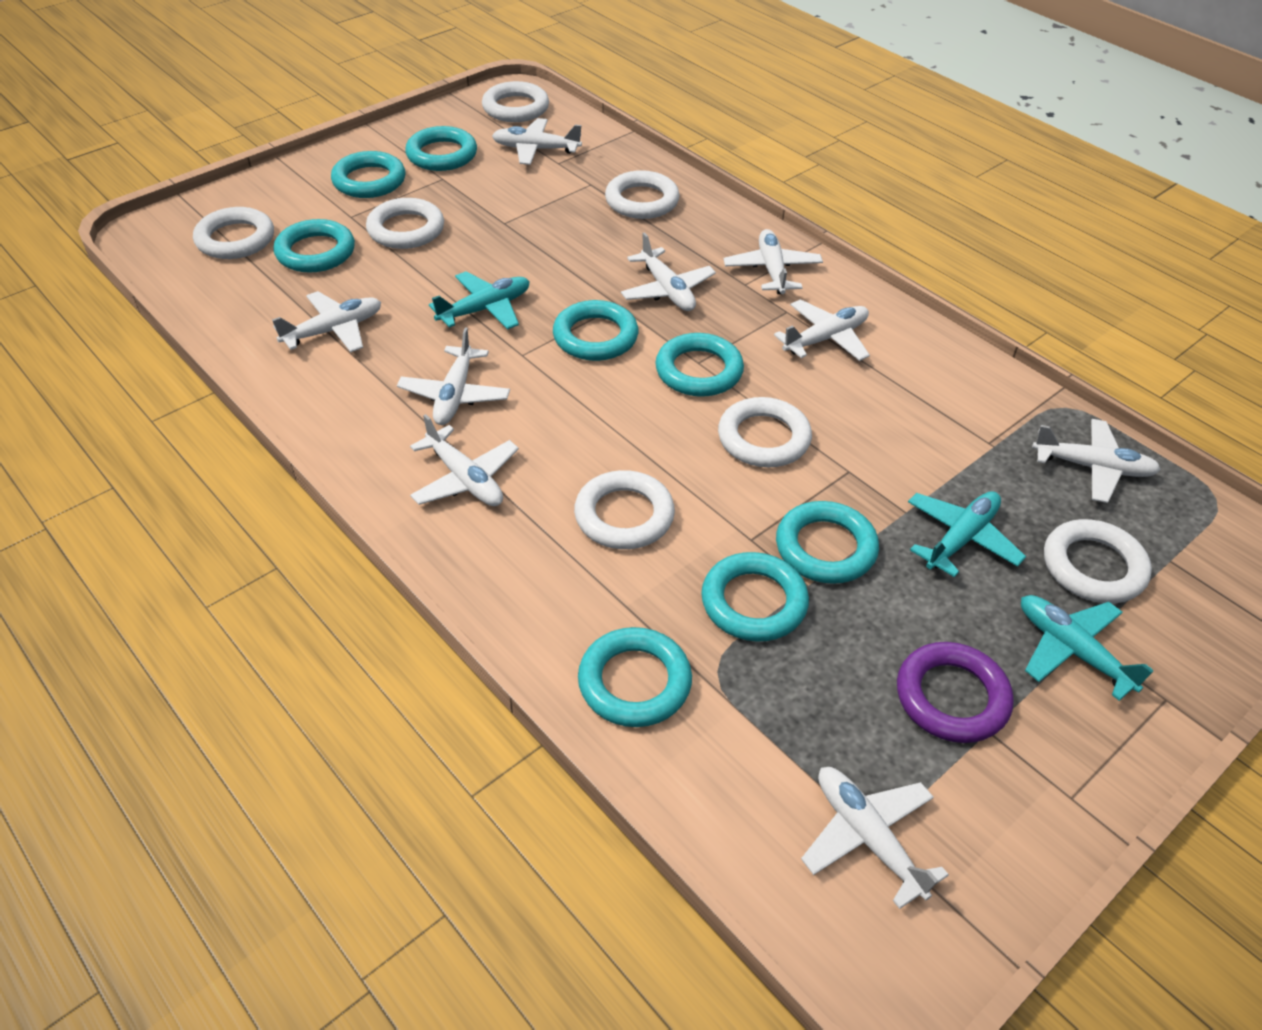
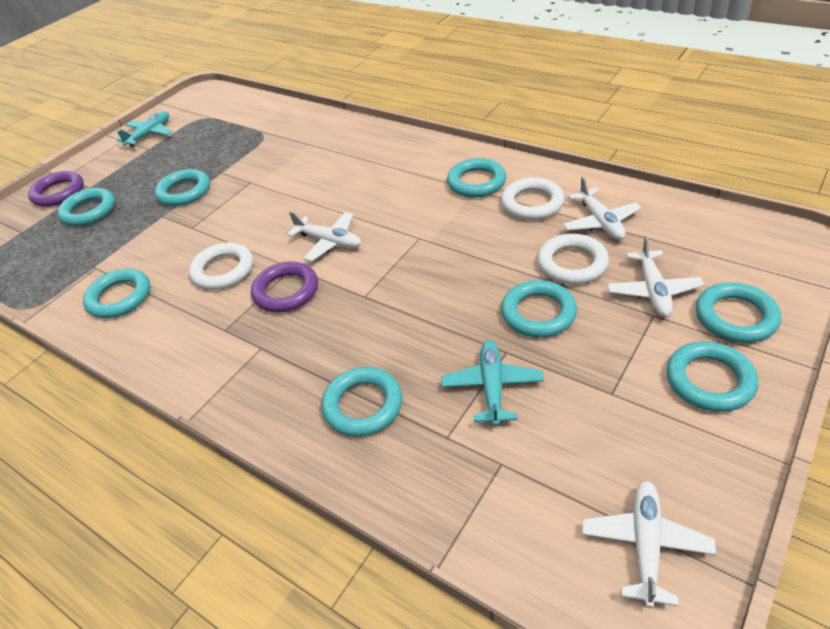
purple ring: [897,642,1014,743] = 1 -> [28,171,84,207] [251,262,318,313] = 2
turquoise plane: [429,271,530,330] [908,491,1026,577] [1021,595,1153,701] = 3 -> [117,111,172,147] [441,340,544,426] = 2
white plane: [272,291,381,352] [397,327,510,425] [410,414,519,506] [492,118,582,165] [621,232,716,311] [723,229,823,294] [774,299,870,361] [801,767,949,909] [1032,419,1161,503] = 9 -> [287,211,361,262] [563,176,641,240] [582,481,716,608] [607,235,704,317] = 4
white ring: [193,207,274,259] [366,198,444,249] [482,81,549,122] [574,470,675,549] [605,170,680,219] [718,397,812,467] [1044,519,1152,604] = 7 -> [189,242,253,290] [501,177,565,220] [537,234,609,284] = 3

